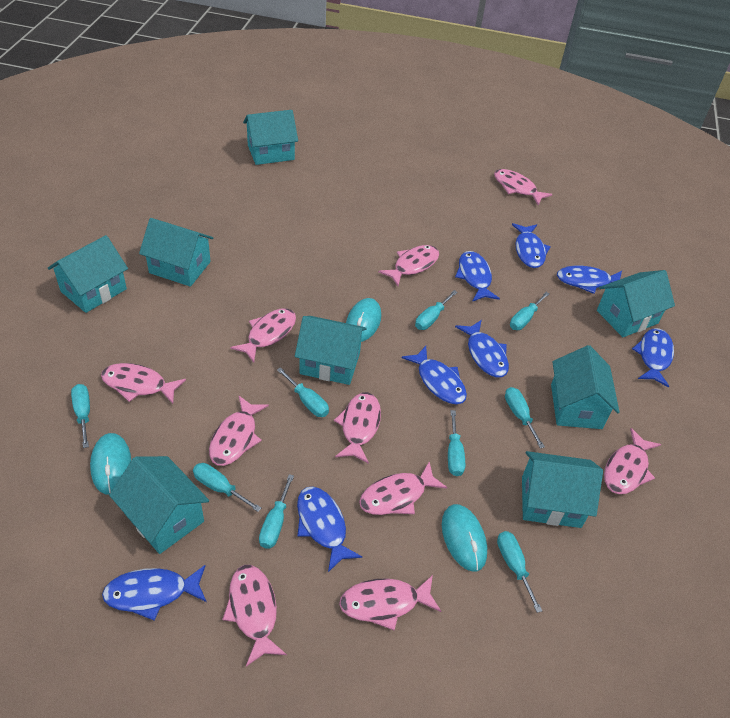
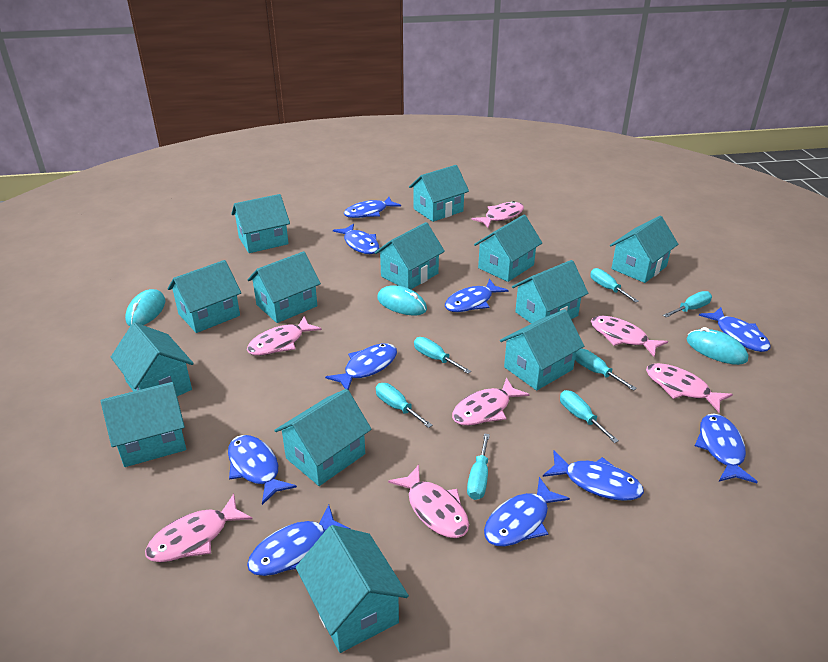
blue fish: [102,565,207,620] [297,486,362,572] [402,346,467,404] [455,251,500,302] [455,320,509,377] [512,223,551,268] [557,266,622,294] [632,328,674,388] = 8 -> [228,435,297,505] [247,505,350,576] [325,343,397,390] [333,224,379,254] [344,197,401,218] [445,279,509,312] [484,477,570,547] [543,451,644,501] [695,413,758,483] [699,307,770,352] = 10
pink fish: [101,363,186,404] [209,396,269,466] [222,565,287,666] [230,308,296,363] [334,392,381,464] [339,575,441,630] [359,461,447,515] [378,245,439,286] [494,169,553,205] [604,428,661,494] = 10 -> [145,494,253,562] [247,316,322,356] [388,465,469,538] [452,378,530,426] [471,201,524,228] [591,316,668,357] [646,363,733,412] = 7
turquoise house: [48,235,128,313] [109,456,209,554] [139,218,214,287] [243,110,298,165] [295,316,367,385] [522,451,603,528] [551,345,620,429] [597,270,675,337] = 8 -> [101,382,186,467] [111,322,194,396] [168,260,241,333] [231,194,290,253] [247,251,321,323] [274,389,372,486] [296,525,409,653] [375,222,445,289] [409,165,469,222] [474,215,542,282] [500,309,584,391] [512,260,588,324] [610,216,678,283] = 13
turquoise screwdriver: [71,384,90,448] [193,463,261,512] [259,474,294,549] [277,367,329,417] [415,290,458,330] [448,410,465,476] [497,531,542,613] [505,387,545,449] [510,292,550,330] = 9 -> [376,383,432,428] [414,337,471,374] [467,433,490,500] [560,390,619,443] [575,349,637,391] [590,268,639,303] [663,291,712,318] = 7

